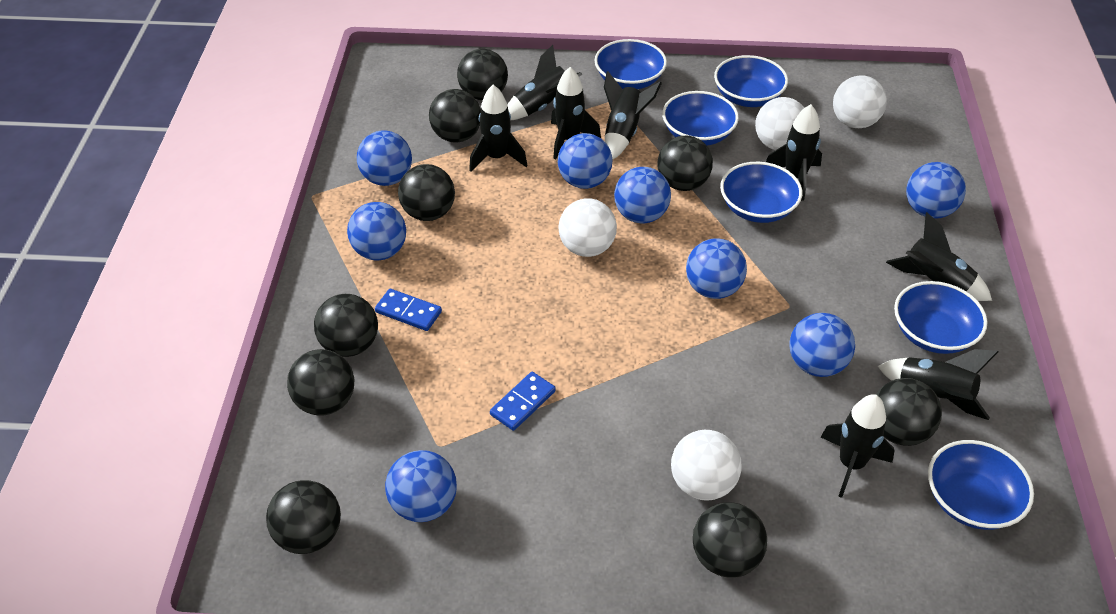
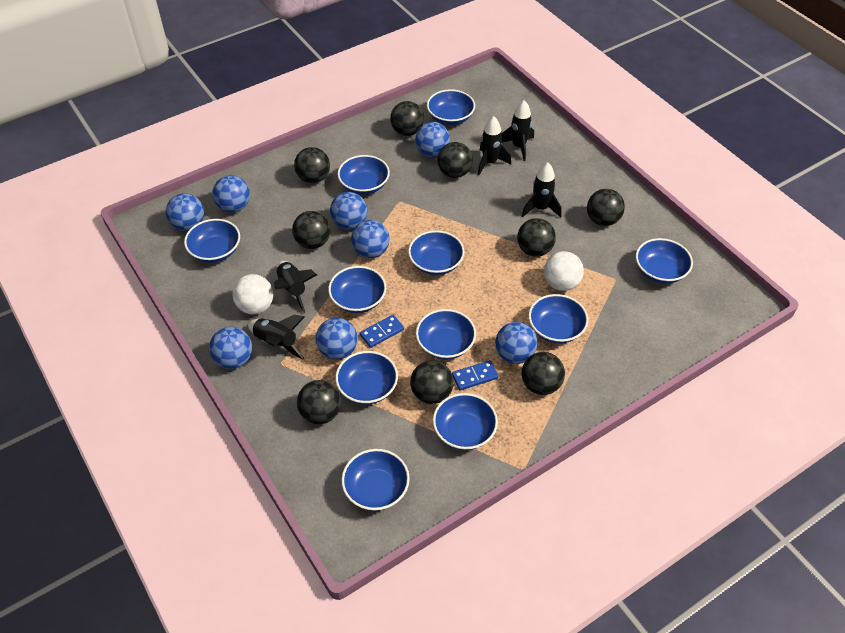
black rocket: [469,85,527,172] [507,45,582,120] [551,67,601,159] [604,71,662,159] [766,104,822,201] [821,394,895,498] [878,349,998,420] [886,212,992,301] = 8 -> [248,315,305,359] [274,261,317,313] [478,116,511,175] [501,100,534,161] [522,162,562,218] = 5
blue bowl: [594,39,667,89] [662,91,739,145] [714,55,788,107] [720,162,802,223] [894,281,987,354] [928,440,1034,530] = 6 -> [184,219,240,263] [328,266,386,313] [335,351,398,405] [338,155,390,195] [341,449,410,511] [408,230,464,275] [416,309,476,360] [427,89,475,125] [433,393,498,450] [529,294,588,343] [636,238,693,284] = 11
white ball: [558,198,617,257] [671,430,742,501] [755,97,804,150] [833,75,887,128] = 4 -> [232,274,273,315] [544,251,584,291] = 2

